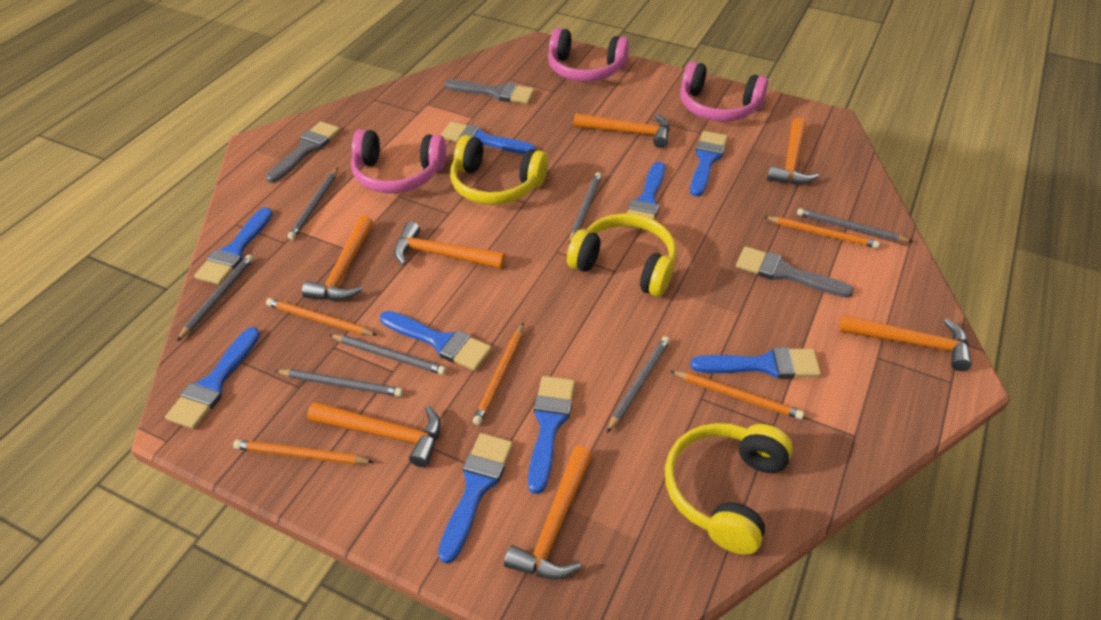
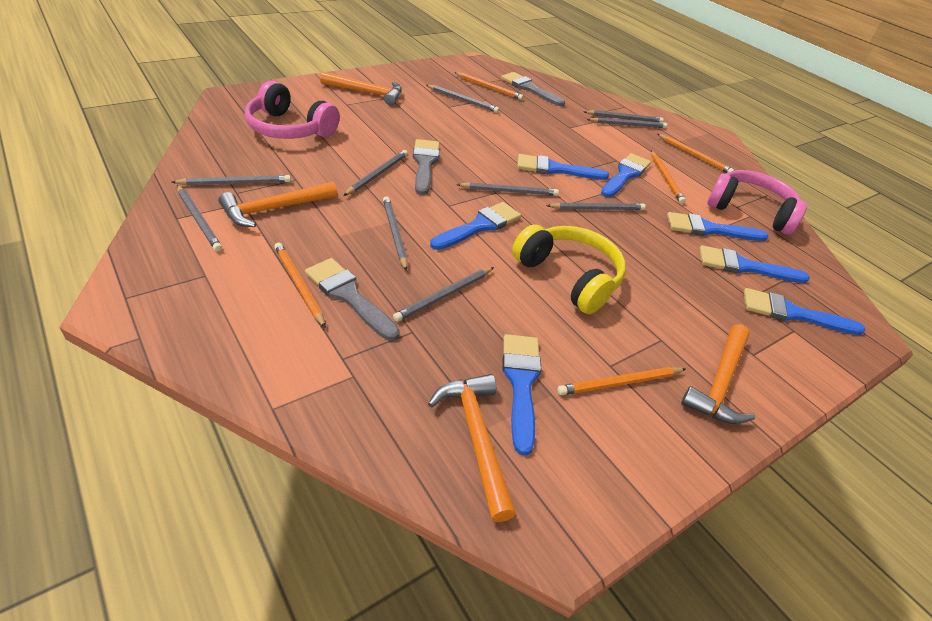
blue brush: [165,327,260,429] [194,207,273,285] [380,311,492,371] [438,433,513,564] [441,122,536,154] [528,376,575,494] [626,162,665,231] [690,131,728,196] [690,347,821,379] = 9 -> [430,202,521,250] [502,334,542,455] [517,154,609,180] [601,153,651,197] [667,212,769,241] [699,245,810,283] [744,288,865,335] = 7
grey pencil: [177,254,254,341] [275,369,403,397] [288,168,338,240] [329,334,446,375] [569,172,601,245] [607,336,670,433] [797,208,913,242] = 7 -> [172,175,291,185] [177,185,222,252] [344,150,408,196] [383,196,408,271] [393,267,494,322] [426,85,499,113] [456,182,559,196] [546,203,646,210] [584,110,664,122] [587,117,667,128] = 10
orange hammer: [302,215,373,301] [307,402,441,467] [394,222,506,269] [504,446,593,579] [573,113,670,148] [767,117,819,184] [839,314,972,371] = 7 -> [219,182,337,227] [320,72,402,105] [428,374,516,522] [681,324,755,424] = 4
pink headphones: [351,129,446,193] [548,28,629,82] [680,61,768,121] = 3 -> [245,81,340,139] [707,170,807,235] = 2
yellow headphones: [450,135,548,205] [567,213,676,297] [665,423,793,555] = 3 -> [512,224,626,314] = 1

